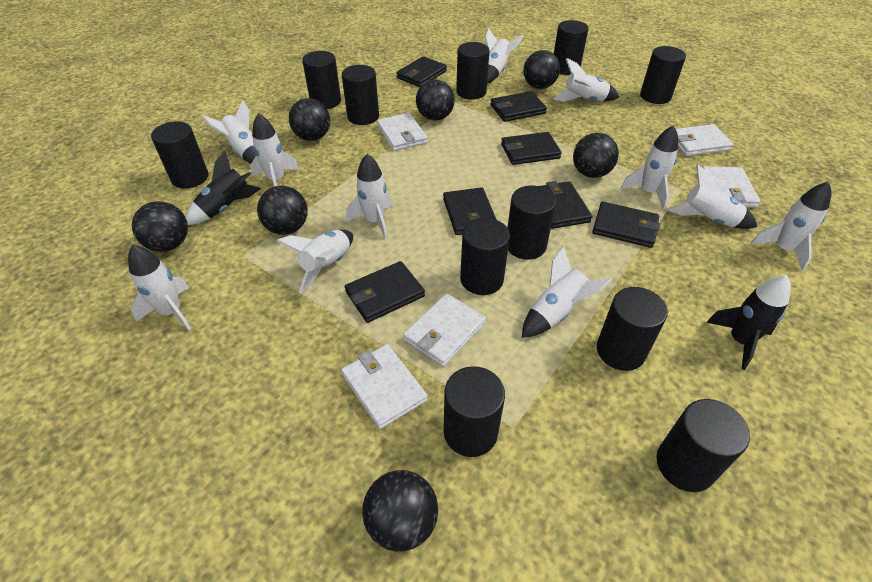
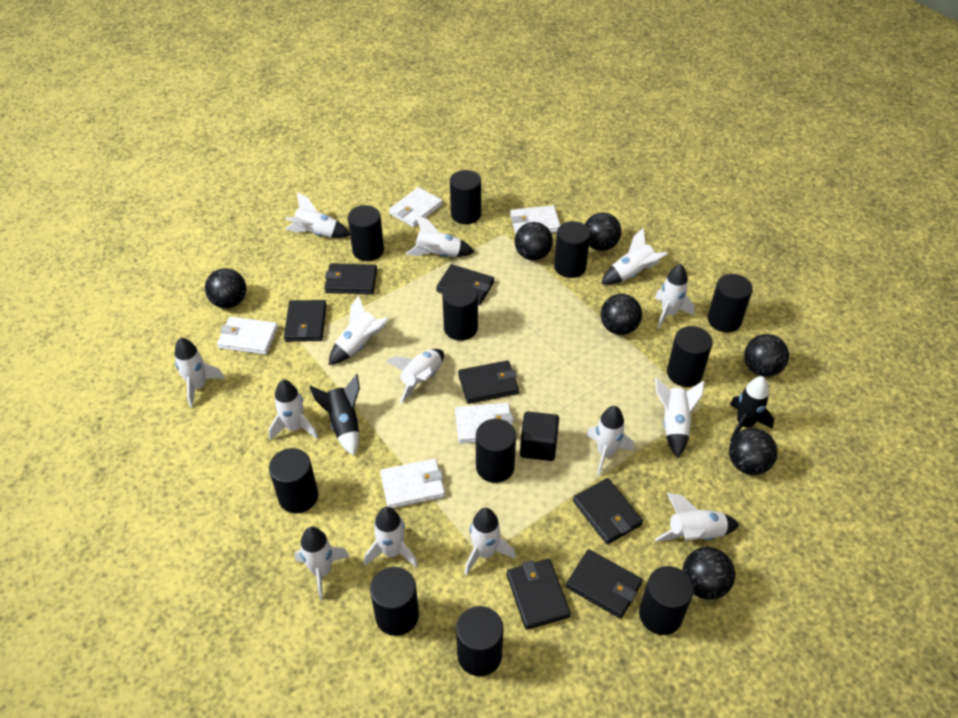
black cube: none = 0 -> [520,411,559,461] = 1
white rocket: [128,245,191,330] [201,100,256,164] [250,113,299,187] [277,230,353,293] [346,154,392,240] [485,28,524,84] [522,246,612,338] [553,58,619,102] [621,125,678,210] [667,164,757,229] [751,181,832,271] = 11 -> [174,338,225,407] [269,380,318,440] [285,192,350,238] [295,527,350,600] [329,295,389,365] [364,507,418,568] [386,349,444,404] [406,215,474,257] [465,508,515,575] [586,406,634,475] [601,228,668,285] [655,264,695,329] [655,378,705,458] [655,493,739,541] = 14

